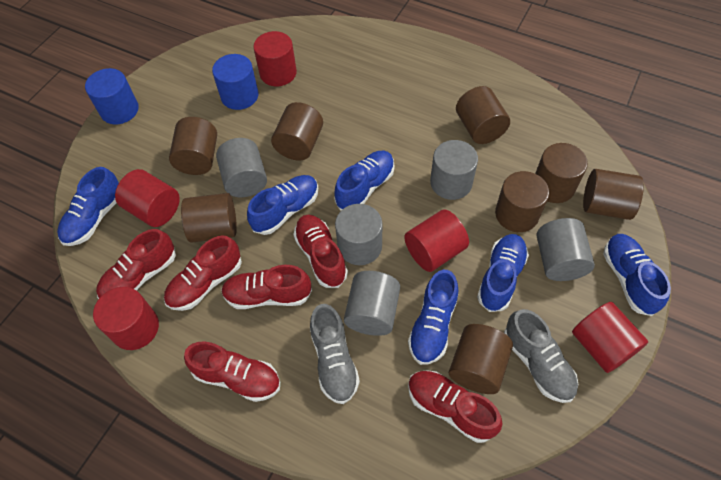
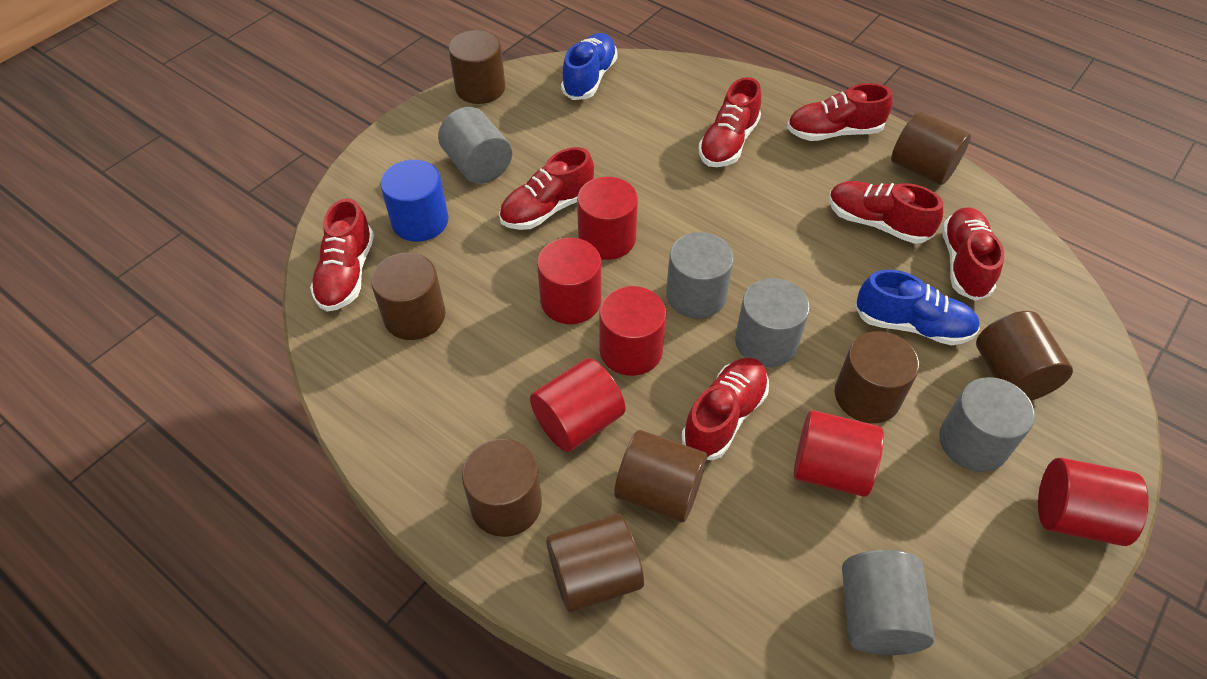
blue cylinder: [85,68,139,124] [212,54,259,110] = 2 -> [380,160,449,242] = 1
blue shoe: [57,167,119,246] [247,175,318,235] [334,151,395,211] [408,270,458,365] [477,234,529,312] [603,234,671,316] = 6 -> [561,33,618,100] [855,270,980,345] = 2
grey shoe: [310,304,360,404] [504,309,578,403] = 2 -> none = 0
red cylinder: [93,287,159,350] [115,169,180,227] [253,31,297,86] [404,210,469,272] [572,302,648,373] = 5 -> [530,358,625,452] [537,238,601,324] [577,177,638,260] [599,286,666,376] [794,410,884,497] [1038,458,1149,546] = 6
red shoe: [96,229,176,299] [164,235,242,311] [184,342,280,402] [221,265,312,309] [293,214,348,288] [408,370,502,443] = 6 -> [310,198,374,312] [499,147,594,230] [682,358,769,460] [699,77,761,167] [787,83,893,141] [829,181,943,244] [942,207,1004,301] = 7

